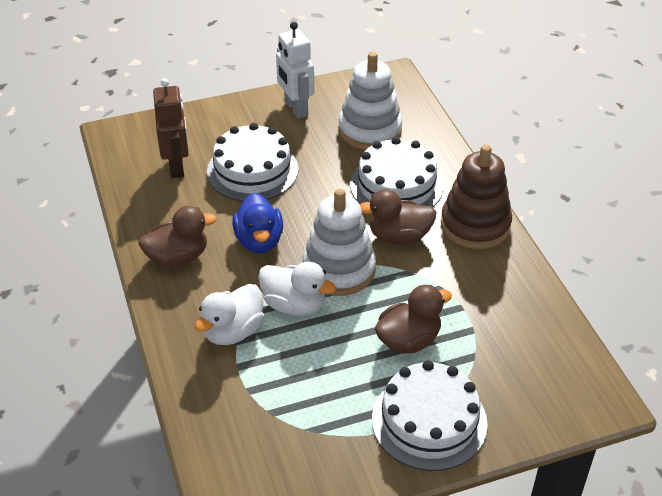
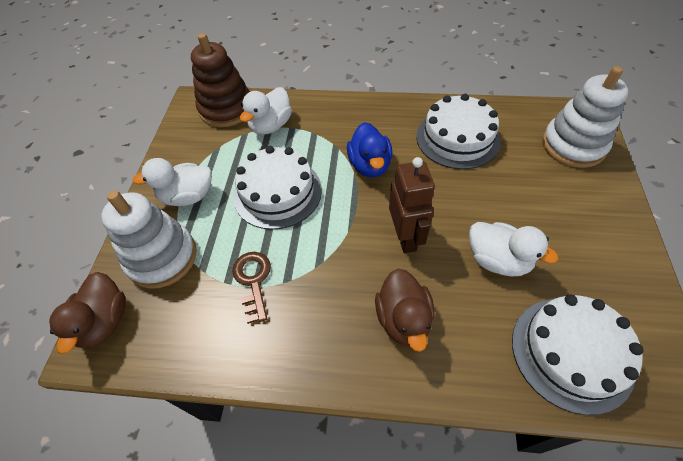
brown duck: [138,206,217,267] [360,189,437,245] [375,285,452,354] = 3 -> [49,272,126,354] [375,269,434,352] = 2
brown key: none = 0 -> [232,252,271,324] = 1
white duck: [195,284,264,345] [258,262,336,316] = 2 -> [132,158,212,206] [240,87,292,135] [469,222,558,277] = 3
white robot: [276,22,314,119] = 1 -> none = 0

